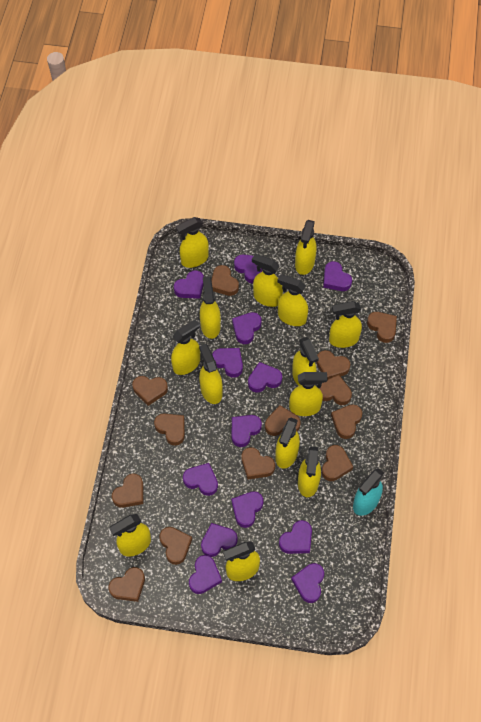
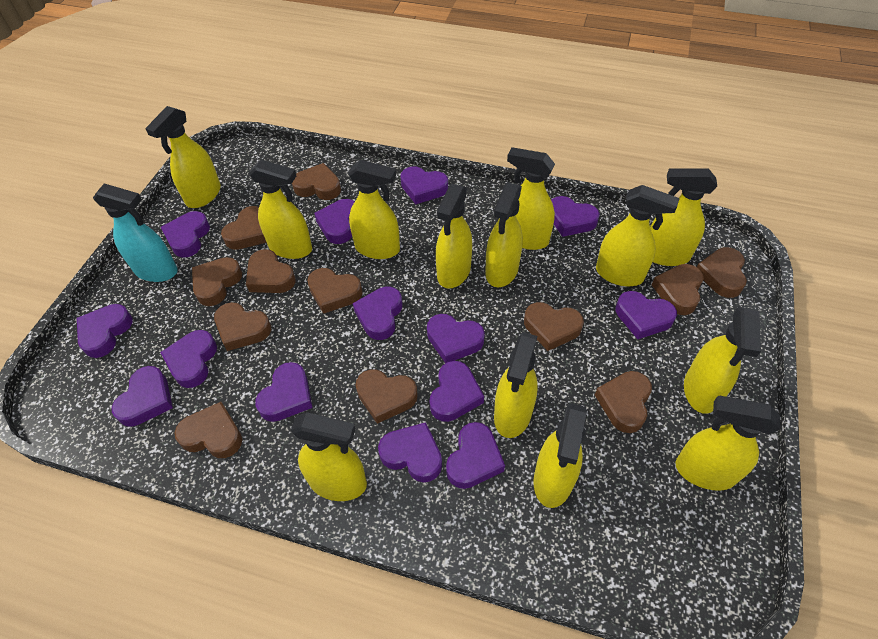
brown heart: [108,567,145,602] [112,473,143,508] [132,376,168,406] [154,413,185,446] [159,527,192,565] [212,265,239,296] [241,447,275,480] [265,405,301,436] [316,350,350,379] [319,375,352,405] [322,445,353,481] [331,404,362,439] [367,312,397,343] = 13 -> [175,402,242,458] [192,257,242,306] [214,302,271,351] [221,206,267,250] [246,249,296,293] [292,163,341,200] [307,268,363,314] [356,369,418,424] [524,302,584,351] [595,371,652,433] [652,264,704,315] [697,247,747,298] = 12
purple heart: [174,270,204,299] [183,463,218,496] [189,555,222,594] [201,523,238,557] [212,348,243,378] [231,415,262,447] [231,491,263,528] [232,312,262,344] [234,254,262,284] [248,362,282,393] [279,520,312,554] [291,563,324,603] [323,261,352,291] = 13 -> [77,304,133,358] [112,366,173,427] [160,330,217,388] [161,211,210,257] [255,362,312,422] [314,199,355,244] [353,287,402,340] [378,422,442,482] [400,166,448,204] [427,314,485,363] [429,361,484,422] [446,422,505,489] [551,196,600,237] [616,291,677,339] = 14
yellow spray bottle: [109,514,151,557] [171,319,200,375] [176,217,209,268] [199,344,223,404] [200,277,221,339] [223,541,260,581] [252,254,283,307] [275,417,300,469] [277,274,308,326] [289,372,328,416] [292,337,319,386] [295,220,316,275] [298,446,321,497] [329,301,362,348] = 14 -> [145,106,221,208] [249,160,312,259] [291,412,367,501] [348,160,400,259] [436,184,472,288] [485,182,523,287] [494,332,538,438] [507,147,555,250] [534,403,587,508] [596,185,680,286] [650,169,717,266] [675,396,780,491] [684,307,761,414] = 13

